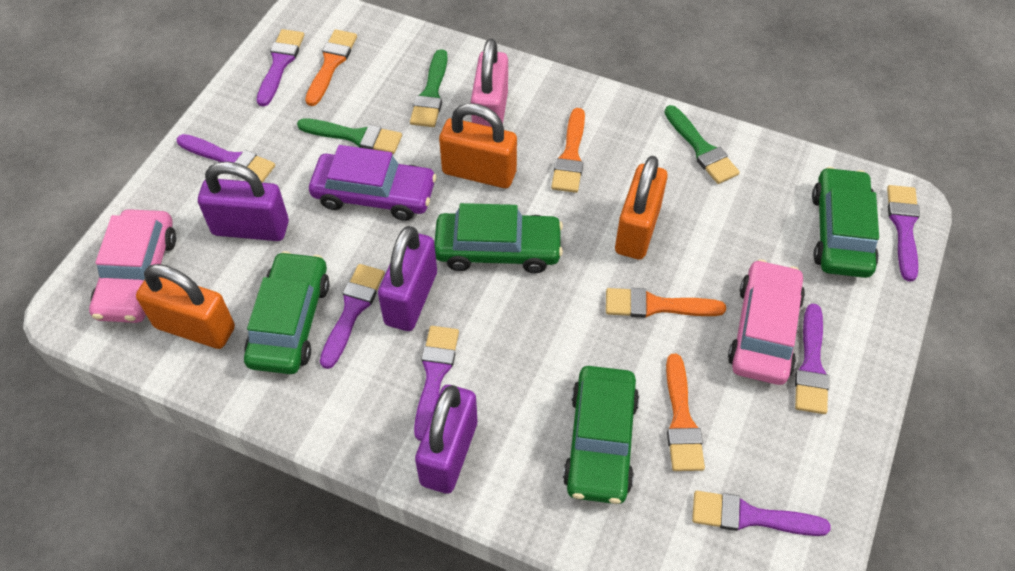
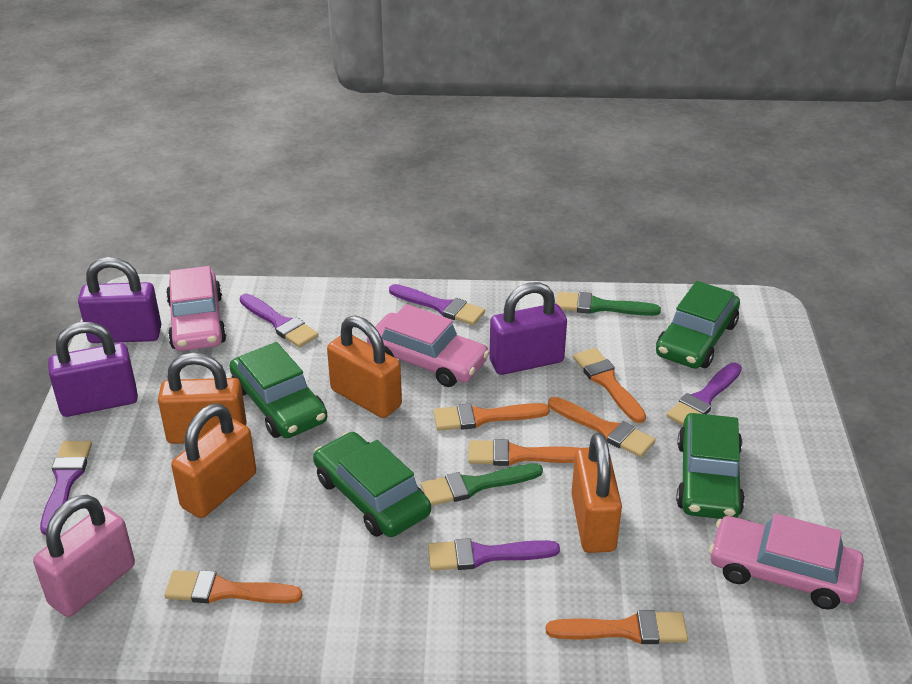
green brush: [297,119,402,154] [410,49,448,127] [664,105,740,184] = 3 -> [421,463,543,506] [556,292,661,316] = 2
orange brush: [305,29,357,106] [551,108,585,193] [606,288,726,318] [666,354,705,471] = 4 -> [164,570,302,603] [433,403,550,431] [468,439,579,466] [546,610,688,644] [548,397,656,458] [573,348,646,423] = 6
orange padlock: [136,264,235,349] [439,103,517,188] [615,156,668,259] = 3 -> [158,353,247,444] [171,404,256,518] [327,315,402,418] [571,432,622,553] = 4
pink car: [89,209,176,323] [728,259,805,385] = 2 -> [166,266,226,351] [367,304,489,387] [709,513,864,610] = 3
purple brush: [177,134,275,183] [256,29,304,107] [320,264,385,369] [414,326,459,441] [692,491,831,536] [795,304,829,414] [887,185,920,282] = 7 -> [40,441,92,535] [239,293,319,348] [389,284,485,325] [428,538,560,571] [666,363,742,426] = 5
purple car: [309,145,437,221] = 1 -> none = 0

